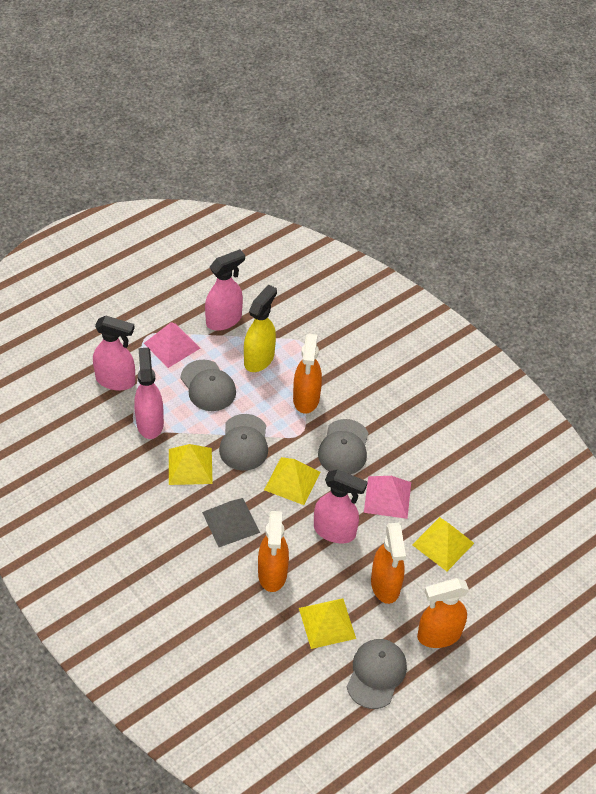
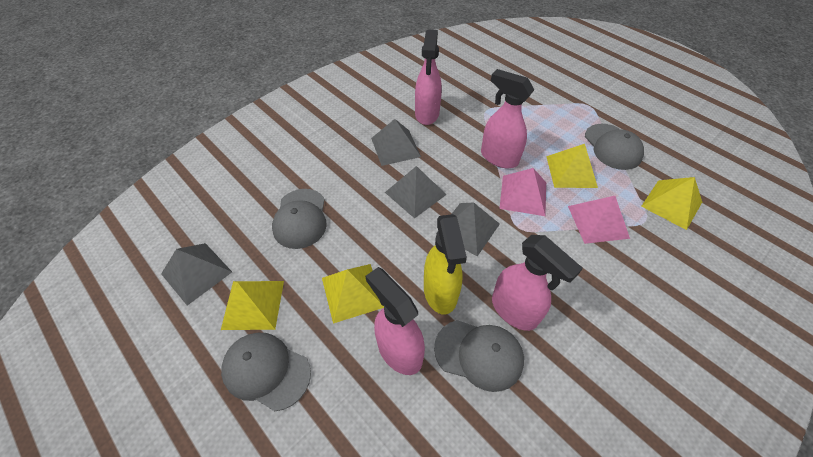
grey pyramid: [202,498,260,547] = 1 -> [161,243,232,306] [371,119,421,166] [385,166,447,218] [436,202,500,256] = 4
orange spray bottle: [258,511,289,592] [293,334,322,414] [371,523,406,604] [417,578,469,648] = 4 -> none = 0

